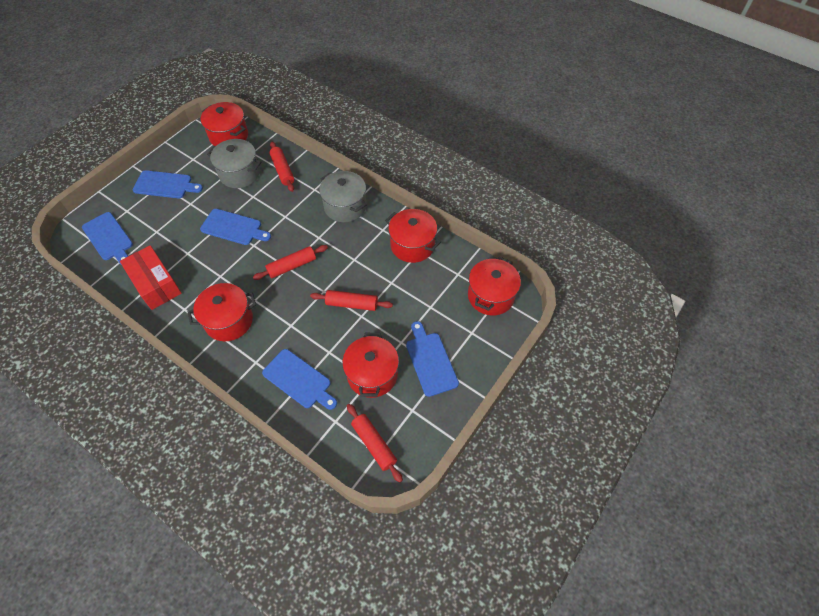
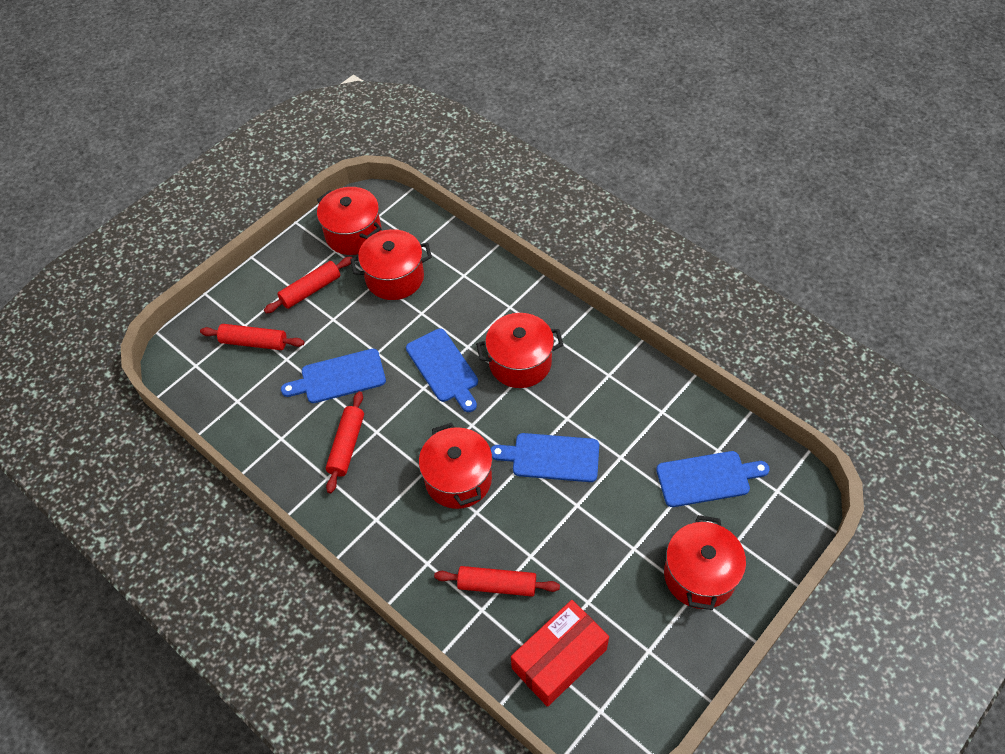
blue cutting board: [82,212,133,264] [133,170,203,198] [200,209,271,245] [262,349,337,410] [406,321,459,397] = 5 -> [281,349,386,403] [406,329,478,412] [491,433,599,482] [656,451,770,507] = 4
grey pot: [207,139,262,188] [319,171,367,222] = 2 -> none = 0

